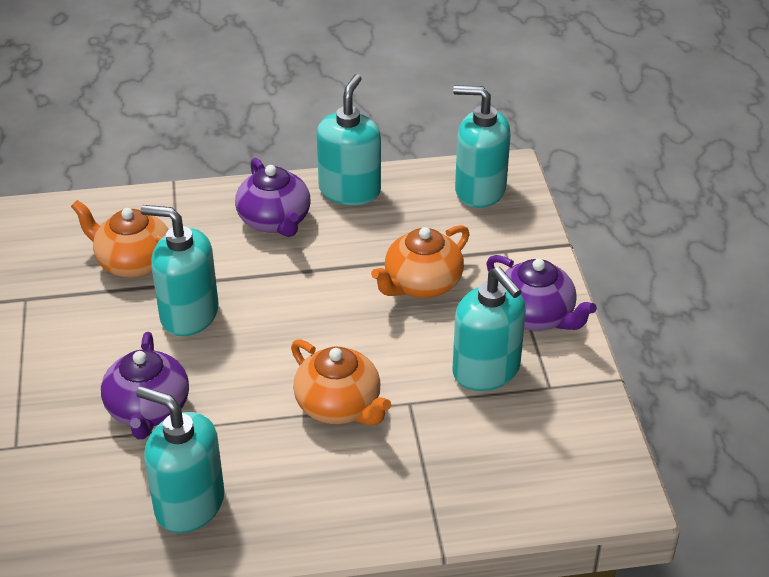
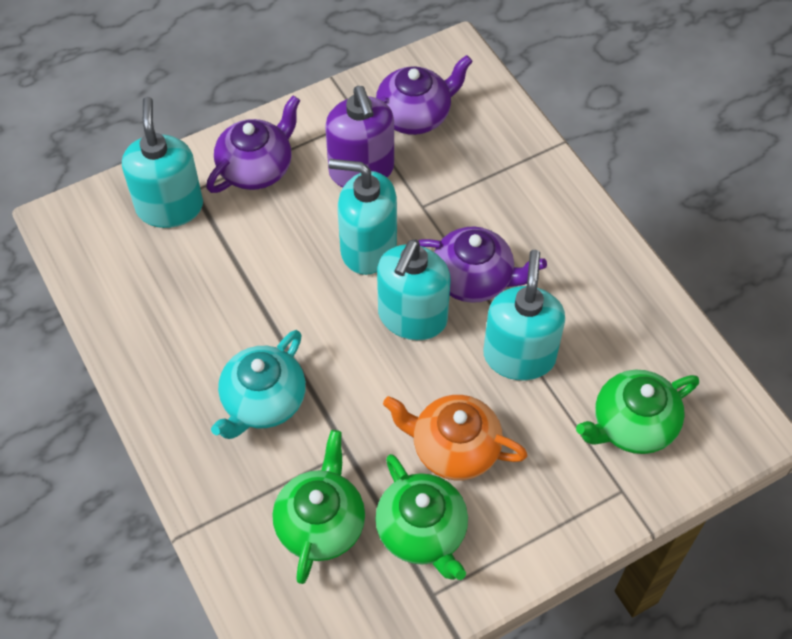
green teapot: none = 0 -> [273,430,365,584] [375,454,468,580] [576,370,699,454] = 3
orange teapot: [71,200,169,278] [291,339,391,425] [371,225,470,298] = 3 -> [383,395,527,480] = 1
purple soap dispenser: none = 0 -> [325,86,394,187] = 1
turquoise soap dispenser: [136,386,225,533] [141,205,219,336] [316,74,381,205] [452,267,526,391] [453,85,511,208] = 5 -> [122,97,203,228] [329,159,397,275] [377,239,451,340] [483,250,565,380] = 4
turquoise teapot: none = 0 -> [211,330,306,439] = 1

